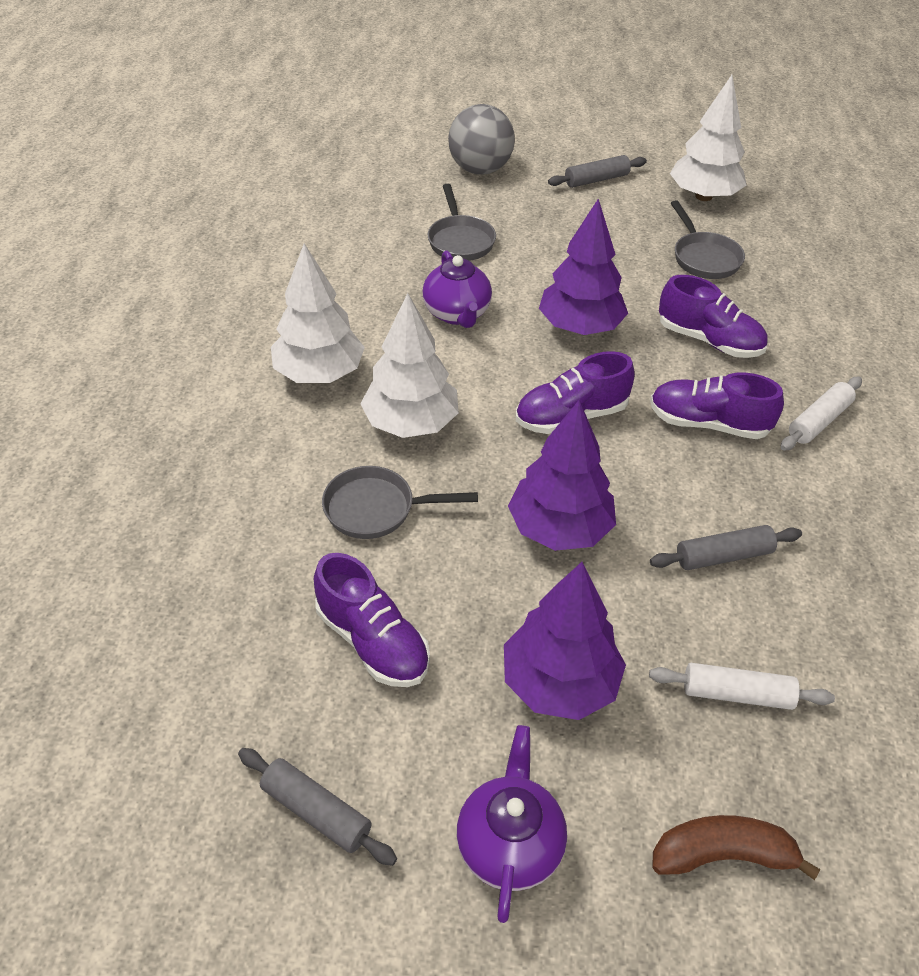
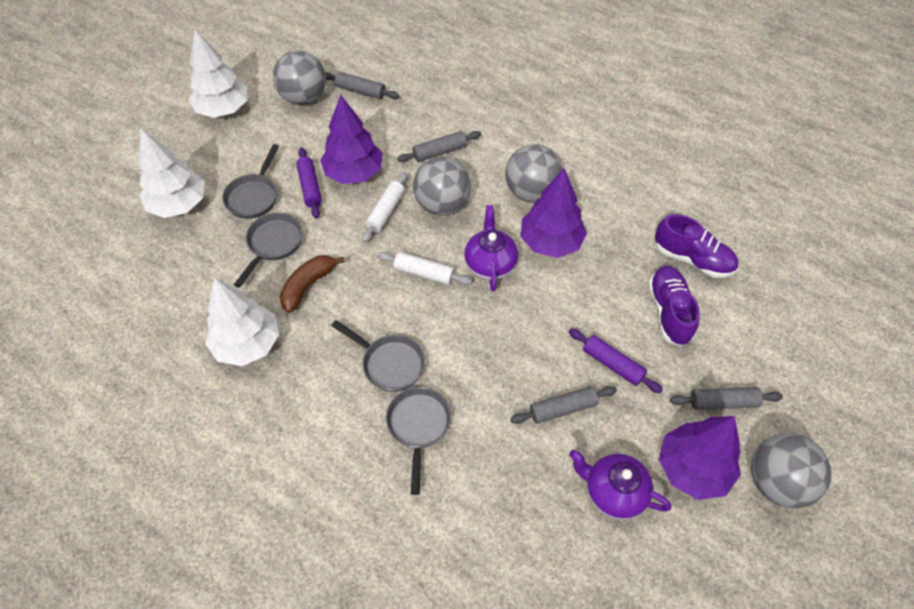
grey ball: [448,104,515,175] = 1 -> [273,51,326,105] [413,157,471,216] [505,144,563,202] [751,433,832,508] = 4
grey pan: [322,466,478,539] [427,184,496,261] [671,200,745,279] = 3 -> [222,144,279,219] [234,213,302,288] [331,320,425,392] [386,387,451,495] = 4
grey rolling pin: [238,748,397,866] [548,155,647,188] [650,525,802,570] = 3 -> [325,72,399,99] [397,131,481,162] [510,386,617,424] [670,387,783,410] = 4
purple rolling pin: none = 0 -> [296,147,322,218] [569,329,663,393] = 2
purple shoe: [314,553,430,687] [516,351,635,434] [650,372,784,439] [659,275,768,358] = 4 -> [648,266,700,346] [655,214,738,278] = 2

